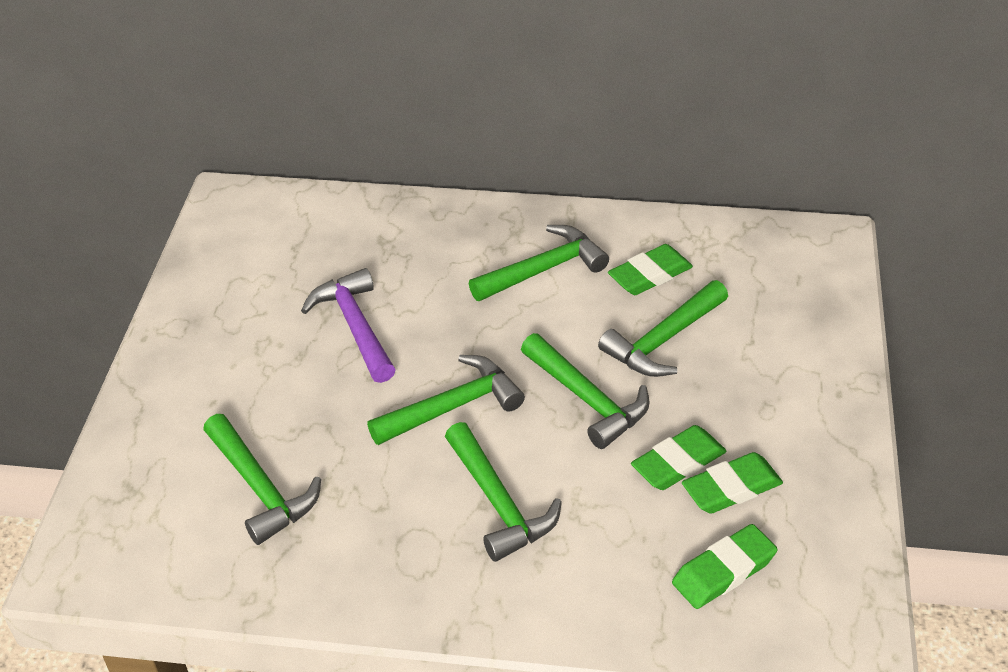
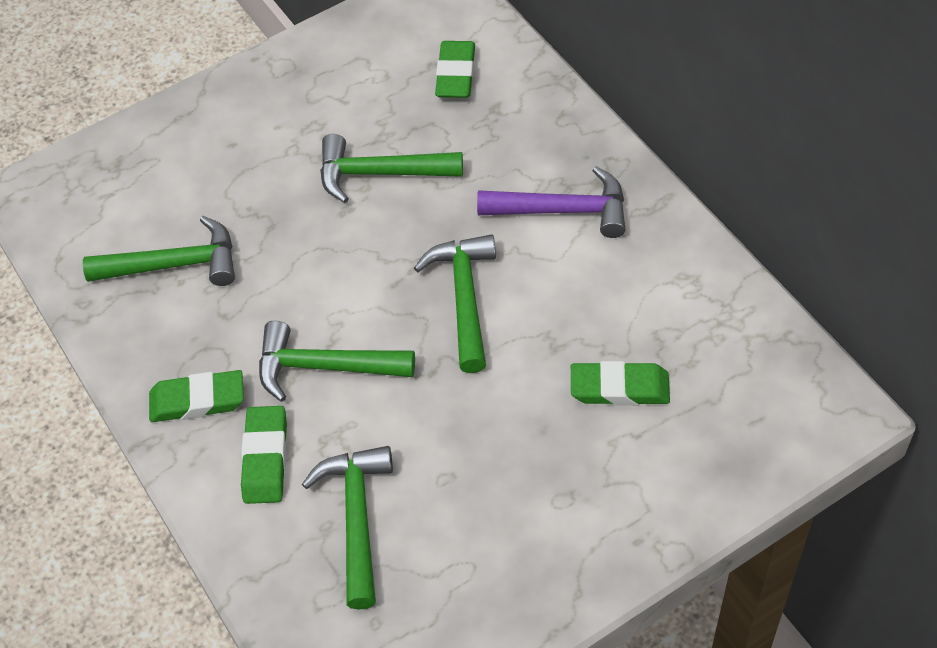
green hammer: [203,414,321,545] [367,355,525,445] [445,422,562,562] [469,225,609,301] [521,333,650,449] [598,280,728,377] = 6 -> [83,216,235,286] [259,321,415,402] [302,446,393,610] [320,134,463,203] [414,234,496,373] = 5

